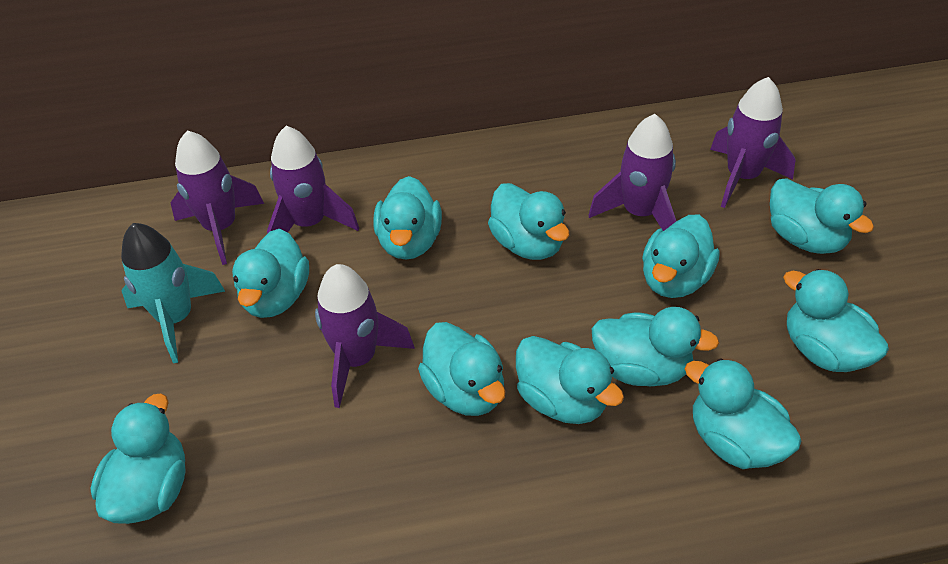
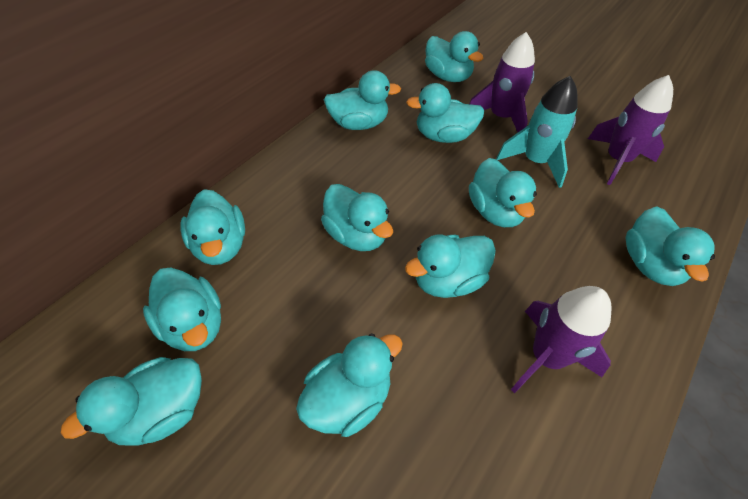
purple rocket: [170,130,264,265] [267,126,359,234] [315,264,415,408] [589,114,676,231] [710,77,796,208] = 5 -> [469,32,535,132] [511,286,611,394] [588,75,673,185] = 3

